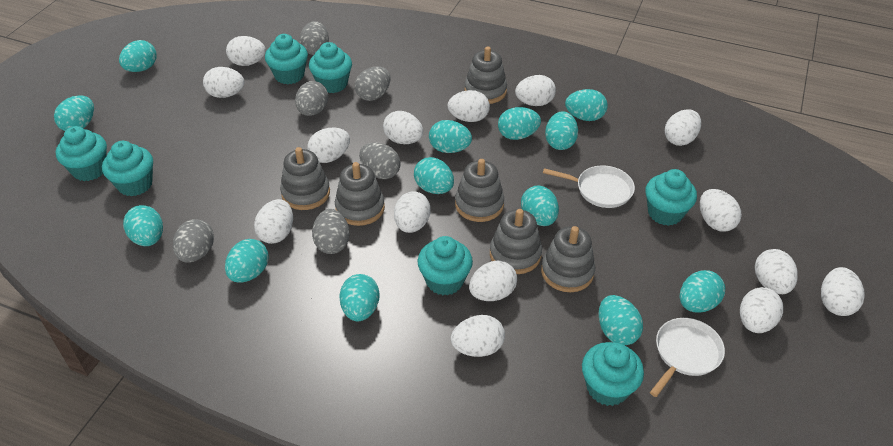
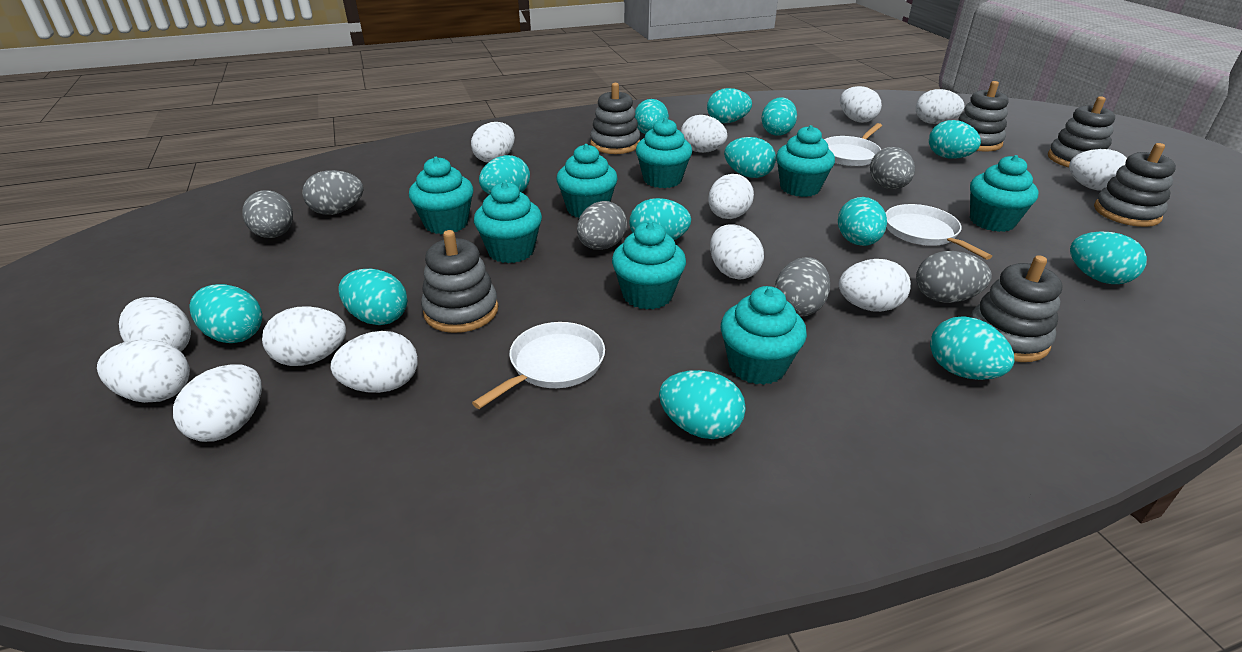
turquoise cupcake: [56,126,107,181] [102,141,153,196] [265,34,308,84] [309,42,352,93] [418,236,473,295] [582,342,644,406] [645,169,697,226] = 7 -> [409,157,473,234] [474,181,542,263] [557,144,618,218] [612,221,686,310] [636,118,692,188] [721,286,807,385] [776,125,835,197] [970,155,1039,232] = 8
white egg: [203,67,244,98] [226,36,266,66] [254,199,293,244] [307,127,350,163] [383,111,423,144] [394,191,430,233] [448,90,490,122] [451,315,505,357] [469,261,517,301] [515,75,556,106] [665,109,701,146] [700,189,742,232] [740,287,783,333] [755,249,798,294] [821,267,865,316] = 15 -> [97,339,190,403] [119,297,191,352] [173,364,262,442] [262,306,346,366] [330,331,418,393] [471,122,515,163] [681,115,727,153] [708,174,754,219] [710,224,764,280] [839,259,911,312] [840,86,882,123] [916,89,964,124] [1069,149,1127,191] = 13
white pan: [543,166,635,208] [650,318,725,397] = 2 -> [472,322,605,409] [824,123,882,166] [886,204,992,260] = 3

